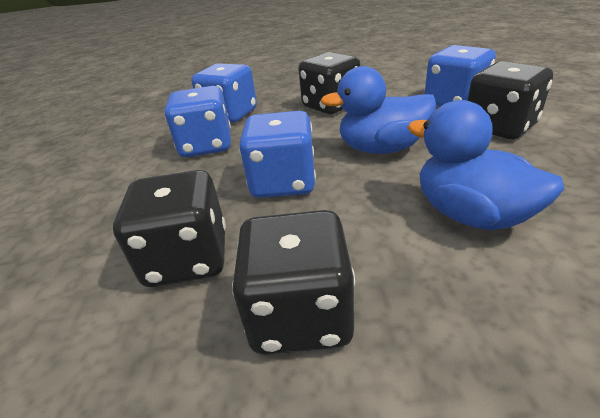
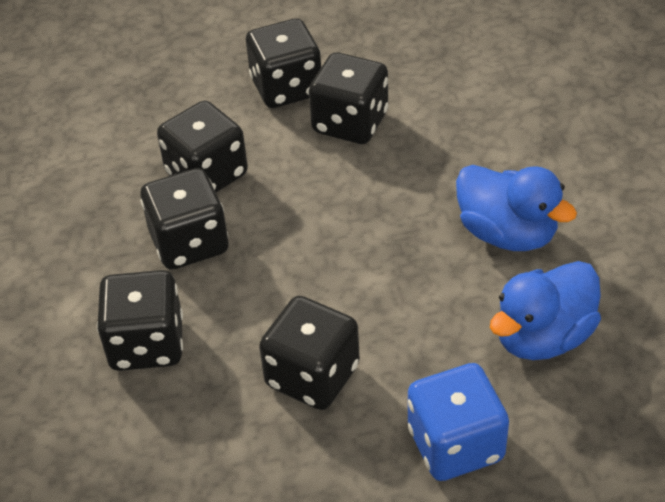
black dice: [113,170,226,287] [232,210,355,355] [298,52,360,114] [467,61,553,139] = 4 -> [97,270,183,371] [140,168,229,270] [157,101,248,192] [246,18,321,108] [259,296,360,410] [309,52,388,144] = 6
blue dice: [165,86,231,157] [191,63,257,123] [239,111,316,198] [425,45,496,106] = 4 -> [408,363,509,481] = 1

